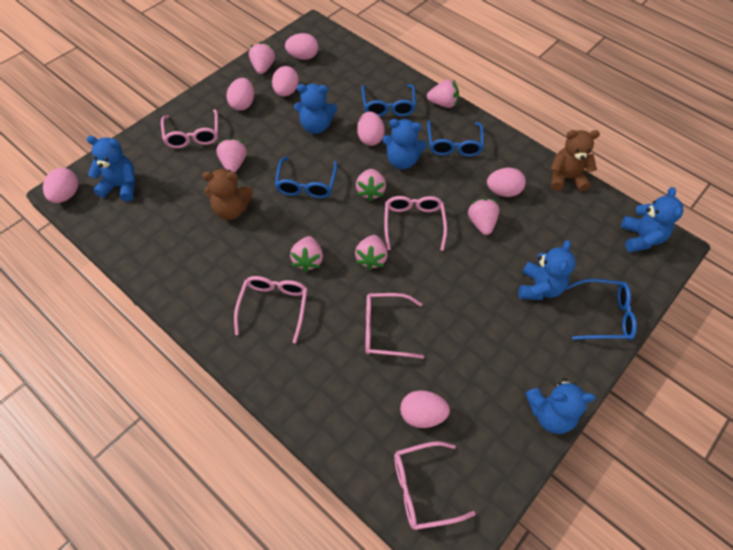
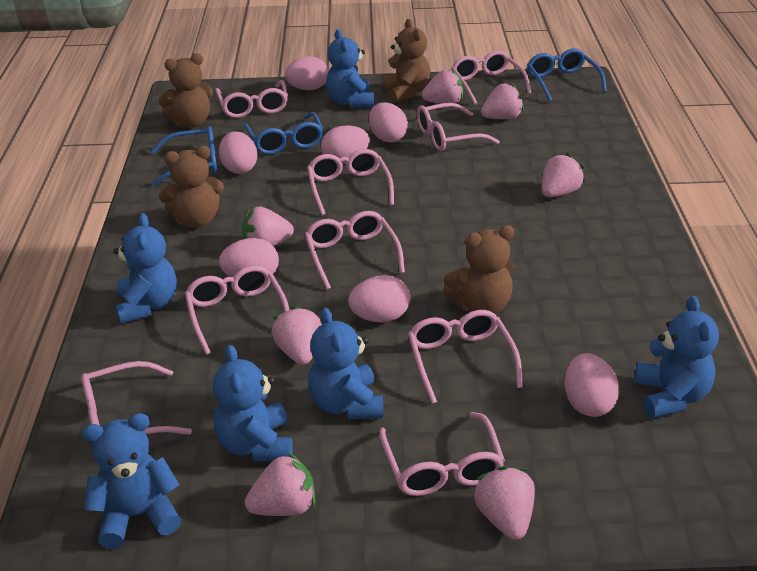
blue glasses: [275,156,338,198] [361,84,416,117] [427,120,484,157] [566,279,637,340] = 4 -> [151,126,218,187] [244,112,323,155] [527,49,607,102] = 3
brown teddy bear: [202,168,253,220] [551,130,600,191] = 2 -> [158,53,213,127] [159,146,224,228] [383,19,430,103] [443,225,515,314] = 4
pink glasses: [161,109,218,148] [234,276,307,343] [365,293,424,359] [384,196,447,251] [394,442,476,530] = 5 -> [81,361,192,435] [185,265,289,355] [215,80,288,118] [305,211,405,290] [307,149,394,216] [379,412,505,496] [408,310,523,404] [417,103,500,151] [451,51,531,105] = 9

